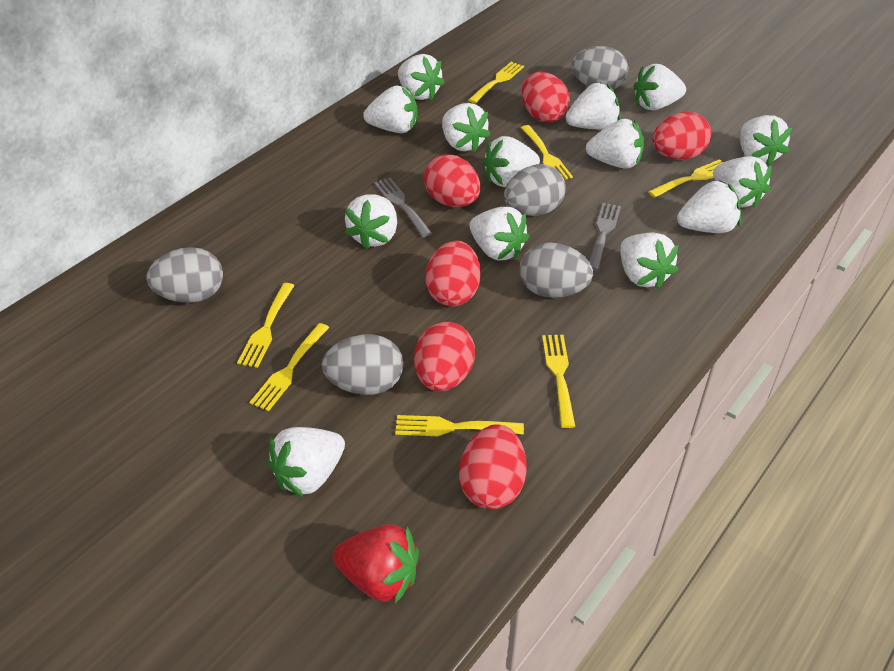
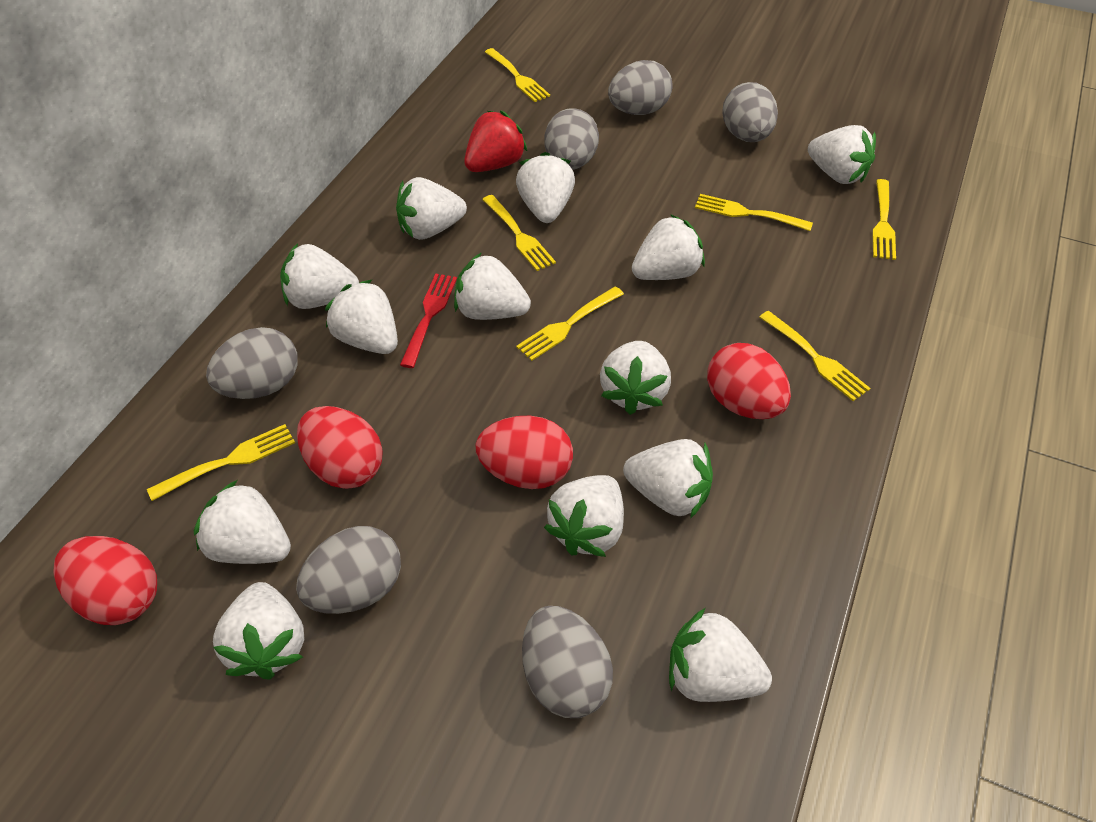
grey egg: [146,247,223,303] [322,334,404,395] [504,164,566,216] [519,242,593,298] [571,46,628,90] = 5 -> [206,327,298,399] [296,526,401,614] [522,606,613,718] [544,108,599,170] [608,60,673,115] [723,82,778,142] = 6
grey fork: [374,178,432,237] [589,203,621,271] = 2 -> none = 0
red egg: [414,322,475,391] [424,154,481,207] [425,241,481,307] [459,424,527,509] [522,72,570,123] [652,112,711,160] = 6 -> [53,536,157,625] [297,406,383,489] [476,416,573,489] [707,343,791,419] = 4
red fork: none = 0 -> [400,273,457,368] = 1
white strawberry: [267,427,345,498] [345,194,397,250] [363,86,418,133] [398,54,445,100] [442,103,491,152] [470,207,529,261] [482,136,540,187] [566,83,620,129] [586,119,644,169] [620,233,679,290] [633,64,686,110] [677,180,741,233] [713,156,772,209] [740,115,792,166] = 14 -> [194,480,291,564] [213,582,304,679] [280,243,359,309] [325,279,398,354] [396,177,467,240] [454,252,531,320] [516,152,575,223] [544,475,624,557] [600,341,671,415] [623,439,713,519] [632,214,705,280] [669,608,772,702] [808,125,876,184] = 13

